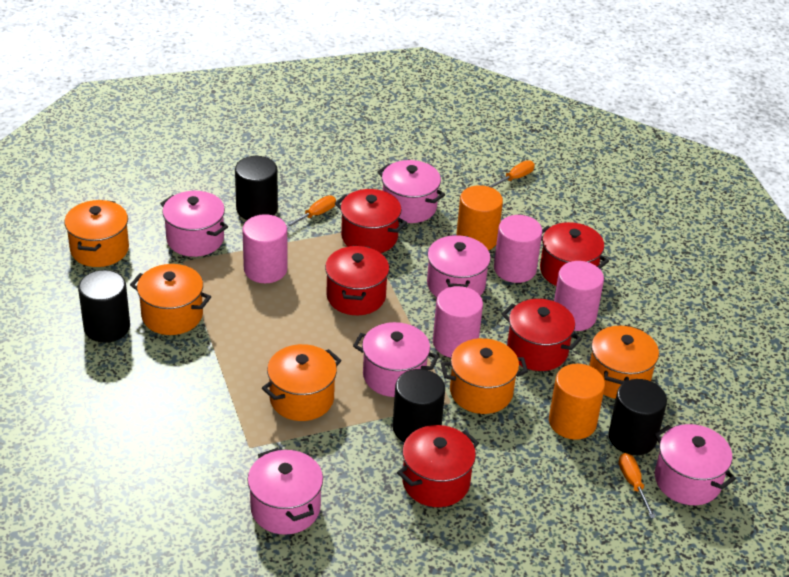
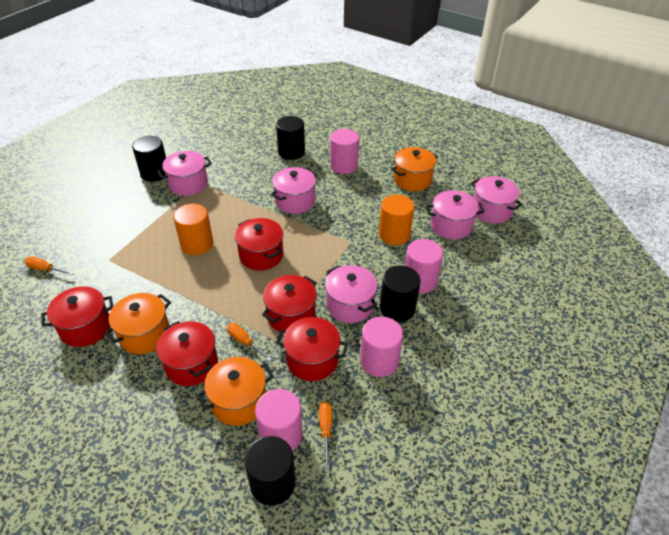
orange pot: [64,200,129,267] [130,264,211,335] [262,344,341,421] [441,338,528,414] [589,325,659,399] = 5 -> [105,293,171,354] [197,357,274,426] [391,147,438,191] = 3
pink pot: [160,191,228,257] [247,448,323,535] [353,322,439,397] [377,160,445,223] [427,235,491,297] [654,424,736,505] = 6 -> [157,151,212,196] [271,167,317,214] [325,265,377,323] [426,190,484,239] [471,176,523,223] = 5

